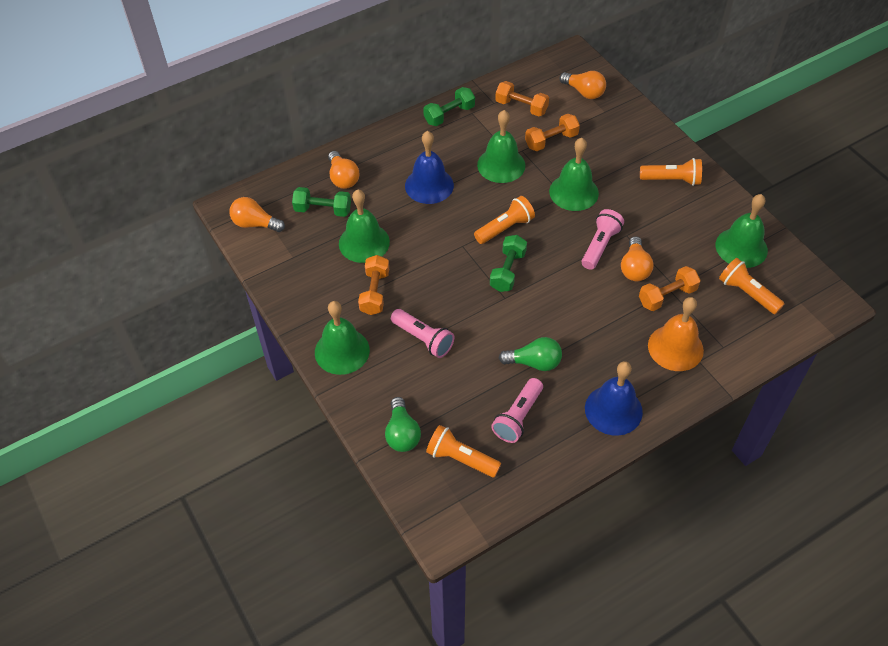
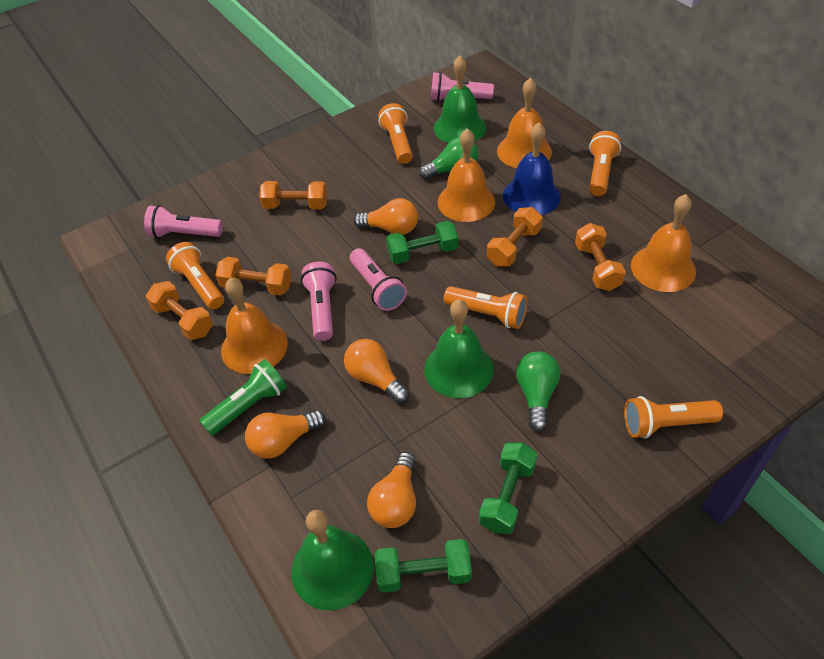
blue bell: [405,131,454,204] [585,361,643,436] = 2 -> [503,122,561,215] = 1
green bell: [315,301,370,375] [339,190,390,263] [477,110,525,183] [549,138,599,211] [715,194,768,268] = 5 -> [291,510,374,610] [424,299,494,398] [434,55,486,143] = 3
green flashlight: none = 0 -> [200,359,287,436] = 1
orange bell: [648,297,704,371] = 1 -> [221,278,288,374] [438,128,495,222] [497,78,552,168] [631,194,696,292] = 4
orange dumbbell: [358,255,389,315] [495,81,549,116] [525,114,580,151] [639,266,701,311] = 4 -> [146,281,213,340] [215,257,292,296] [259,181,327,209] [487,207,543,266] [575,223,626,291] = 5
orange flashlight: [426,425,501,477] [474,196,535,244] [640,158,702,186] [719,258,785,314] = 4 -> [166,242,224,309] [378,103,413,164] [444,286,528,329] [589,131,621,196] [624,396,723,438] = 5
pink flashlight: [391,309,454,358] [491,378,543,443] [582,209,624,270] = 3 -> [144,205,223,238] [301,262,337,341] [350,248,407,311] [431,72,494,101] = 4

